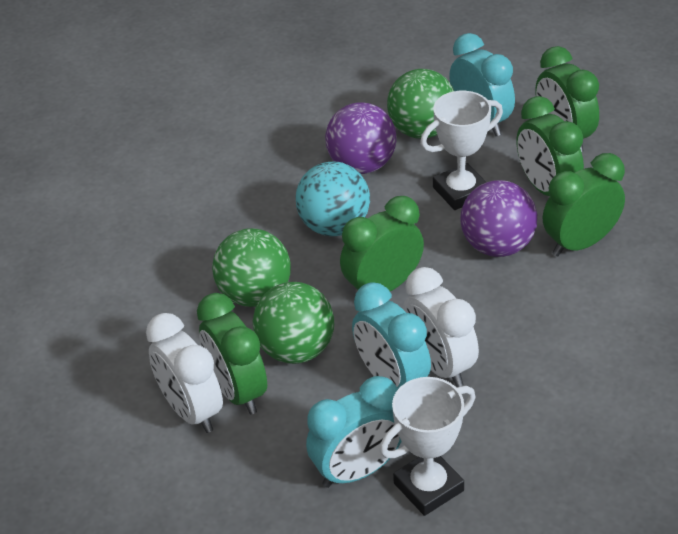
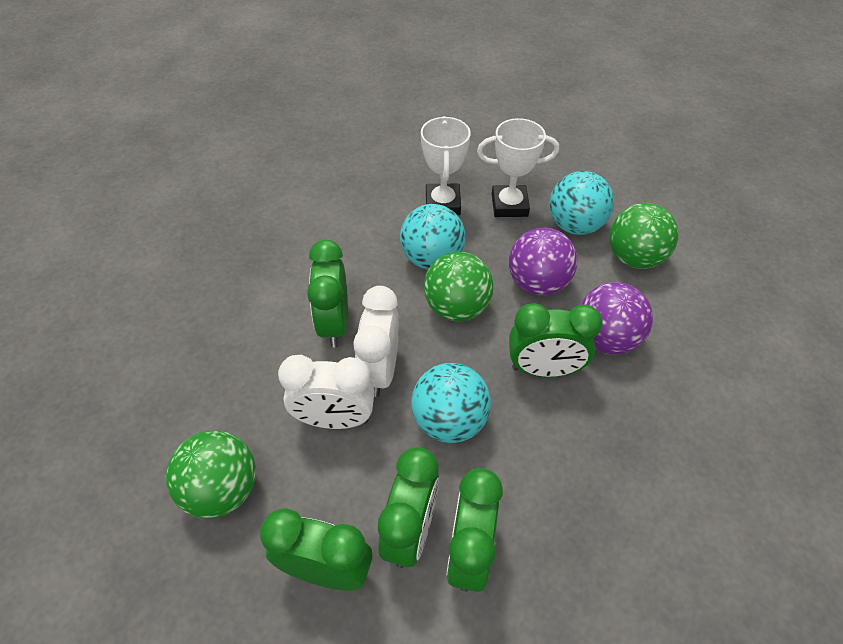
turquoise ball: [295,162,370,236] = 1 -> [400,204,465,270] [411,363,491,443] [549,171,614,235] = 3
turquoise clock: [306,376,402,488] [352,282,431,389] [449,33,515,136] = 3 -> none = 0

